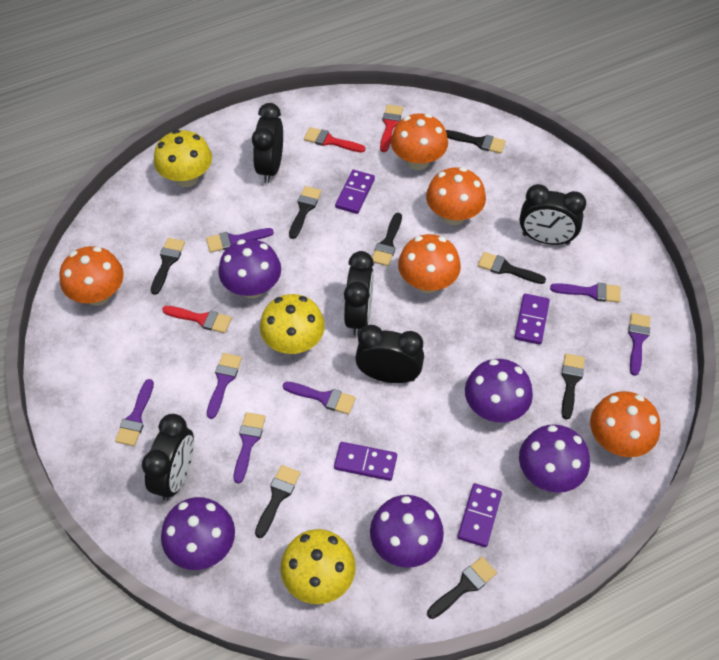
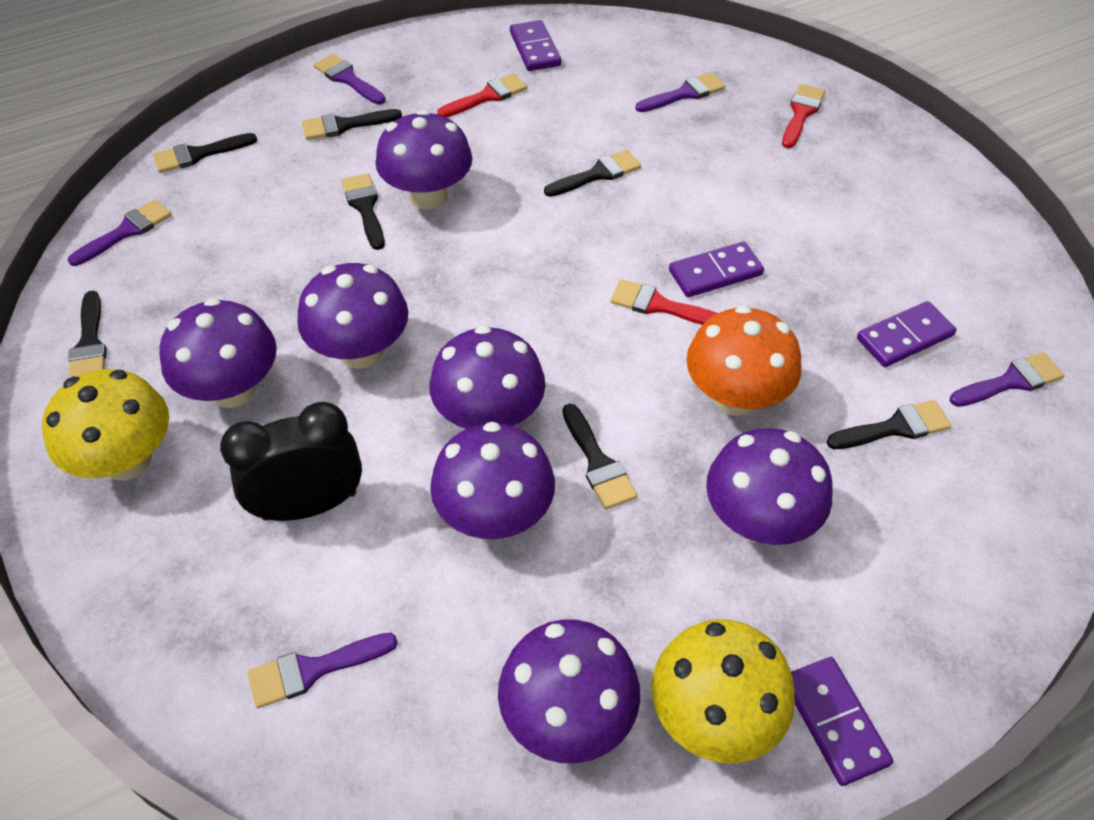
black brush: [151,238,185,295] [255,465,300,538] [289,186,322,239] [372,213,402,266] [427,557,497,619] [446,130,506,154] [478,252,546,284] [561,353,585,420] = 8 -> [68,291,107,378] [153,133,257,173] [302,109,402,140] [342,173,385,250] [544,150,641,197] [563,404,637,510] [827,400,951,449] = 7
black clock: [142,414,194,501] [252,103,283,183] [344,251,374,336] [355,325,424,383] [520,184,586,245] = 5 -> [220,402,362,521] = 1
orange mushroom: [60,246,124,306] [391,113,448,170] [398,234,461,293] [426,167,486,225] [590,391,660,457] = 5 -> [686,305,801,416] = 1
purple brush: [115,379,154,446] [206,228,274,253] [207,353,242,419] [234,412,266,483] [283,382,356,415] [550,283,621,303] [628,313,651,376] = 7 -> [68,199,172,266] [248,633,398,708] [314,54,386,105] [635,72,725,112] [950,352,1064,407] = 5
purple mushroom: [161,497,235,570] [218,239,281,298] [370,495,444,568] [465,359,533,422] [519,424,590,493] = 5 -> [159,298,277,408] [297,263,408,369] [375,110,472,210] [430,325,545,429] [430,422,555,539] [498,619,640,763] [706,428,833,545] = 7
yellow mushroom: [154,130,212,187] [260,294,325,354] [280,529,356,604] = 3 -> [42,369,169,480] [652,619,795,763] = 2

